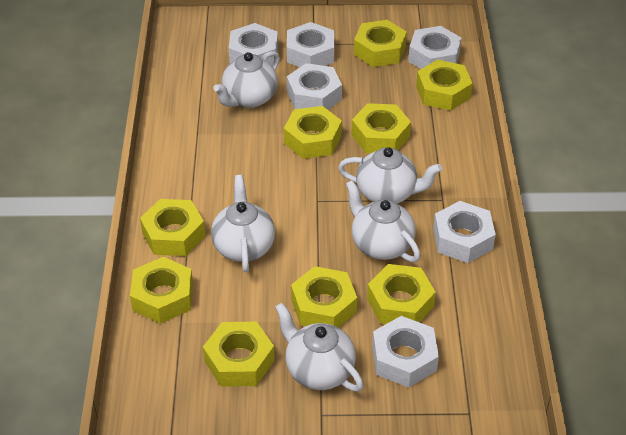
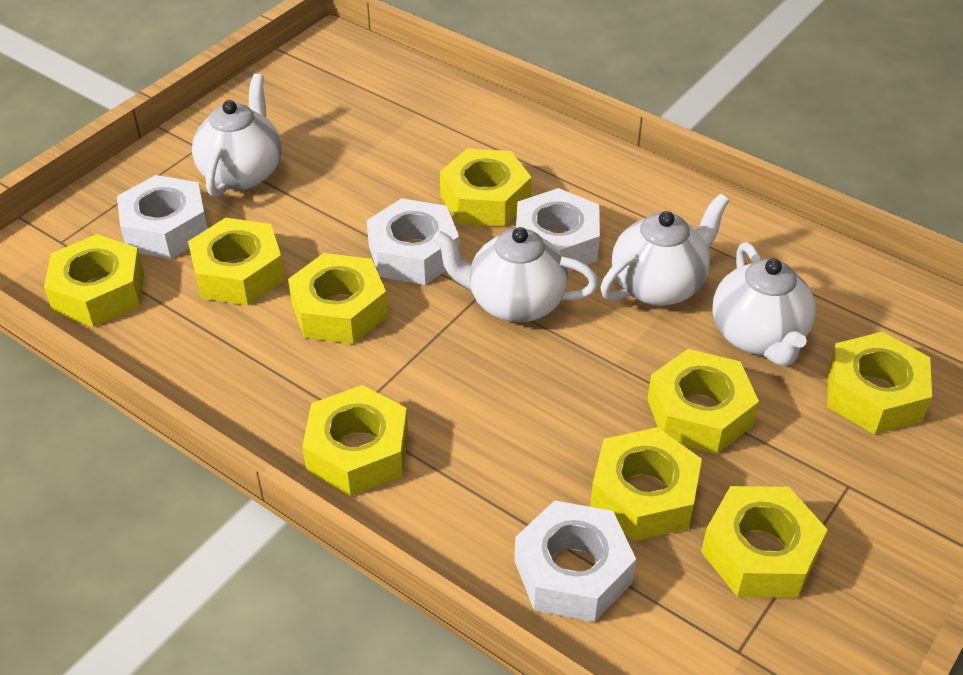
white nut: [229,23,278,66] [287,22,334,67] [287,63,342,110] [372,316,439,387] [408,26,461,69] [433,201,496,263] = 6 -> [117,175,208,259] [366,198,459,285] [514,500,636,622] [516,188,600,272] = 4
white teapot: [211,175,275,272] [213,51,280,108] [275,303,363,391] [338,147,442,204] [346,180,420,262] = 5 -> [192,74,281,197] [432,227,599,323] [600,193,730,306] [712,242,816,366] = 4

